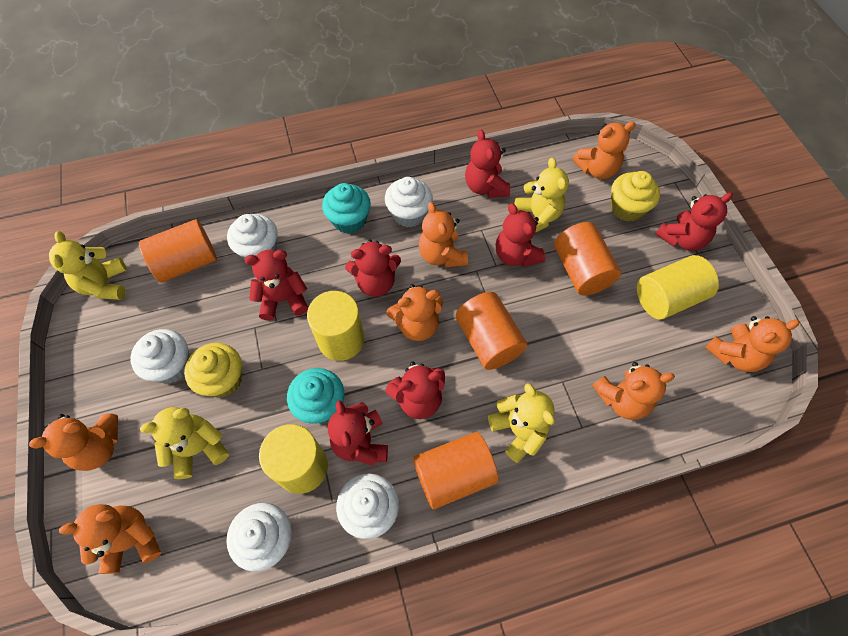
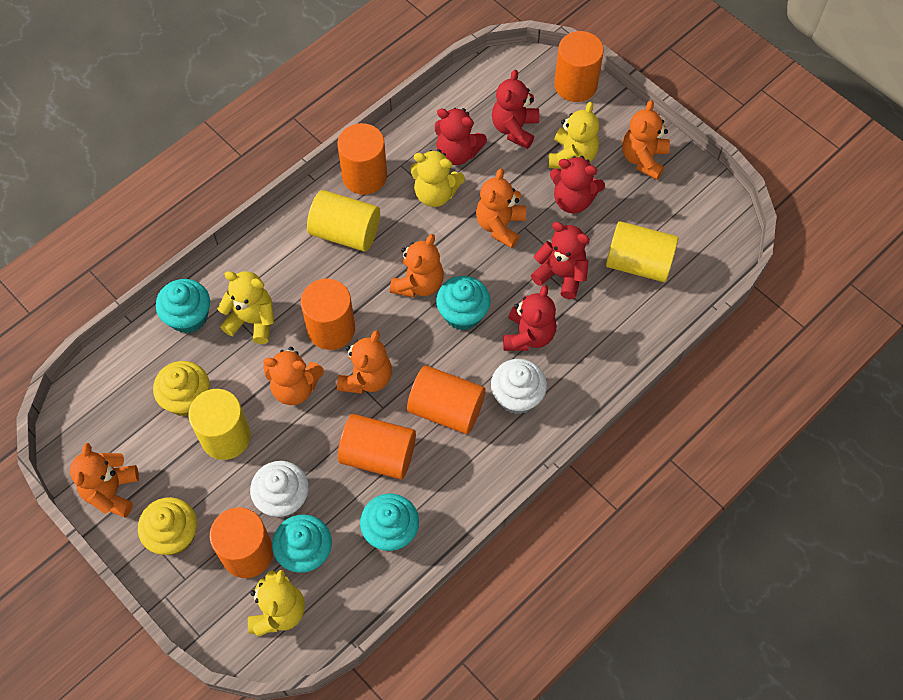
orange cylinder: [139,219,217,283] [413,432,498,509] [455,292,527,370] [554,222,621,295] = 4 -> [209,507,273,578] [301,279,355,350] [337,123,387,195] [338,414,416,479] [407,365,486,434] [554,31,604,102] = 6
orange teddy bear: [29,414,118,471] [59,504,162,574] [386,284,443,341] [419,202,468,268] [572,122,636,179] [592,362,675,420] [705,316,799,372] = 7 -> [70,443,139,517] [263,347,324,405] [337,330,392,394] [390,234,444,297] [476,169,526,248] [622,100,670,180] = 6
red teddy bear: [245,250,308,321] [328,400,388,466] [345,240,401,297] [385,361,445,419] [465,130,510,198] [496,203,546,267] [655,193,733,251] = 7 -> [435,108,487,165] [492,70,539,149] [503,285,557,351] [531,222,590,299] [550,156,605,213] = 5
turquoise cupcake: [287,368,344,424] [322,183,371,234] = 2 -> [156,279,210,333] [272,514,332,573] [360,494,419,551] [436,276,490,331] = 4
white cupcake: [130,329,190,383] [226,503,292,572] [227,214,277,259] [336,473,399,539] [385,177,433,227] = 5 -> [250,461,309,518] [491,359,547,414] = 2

